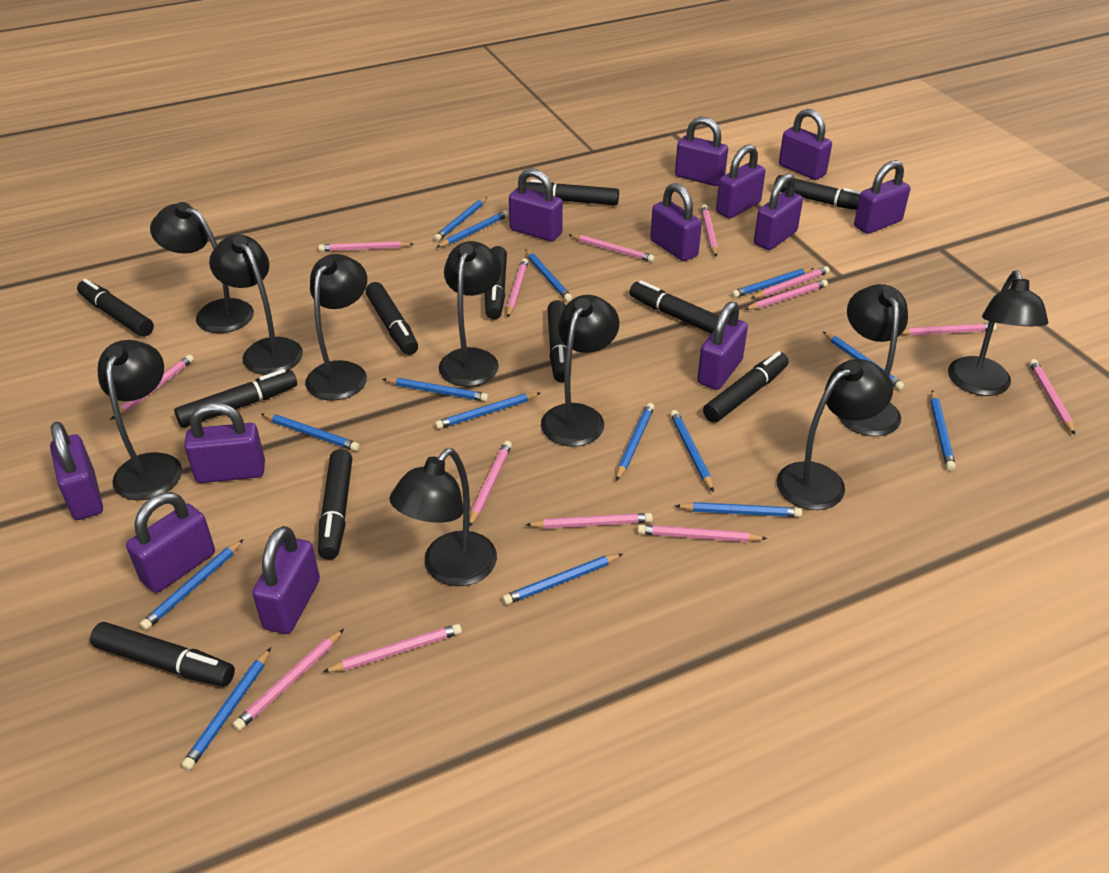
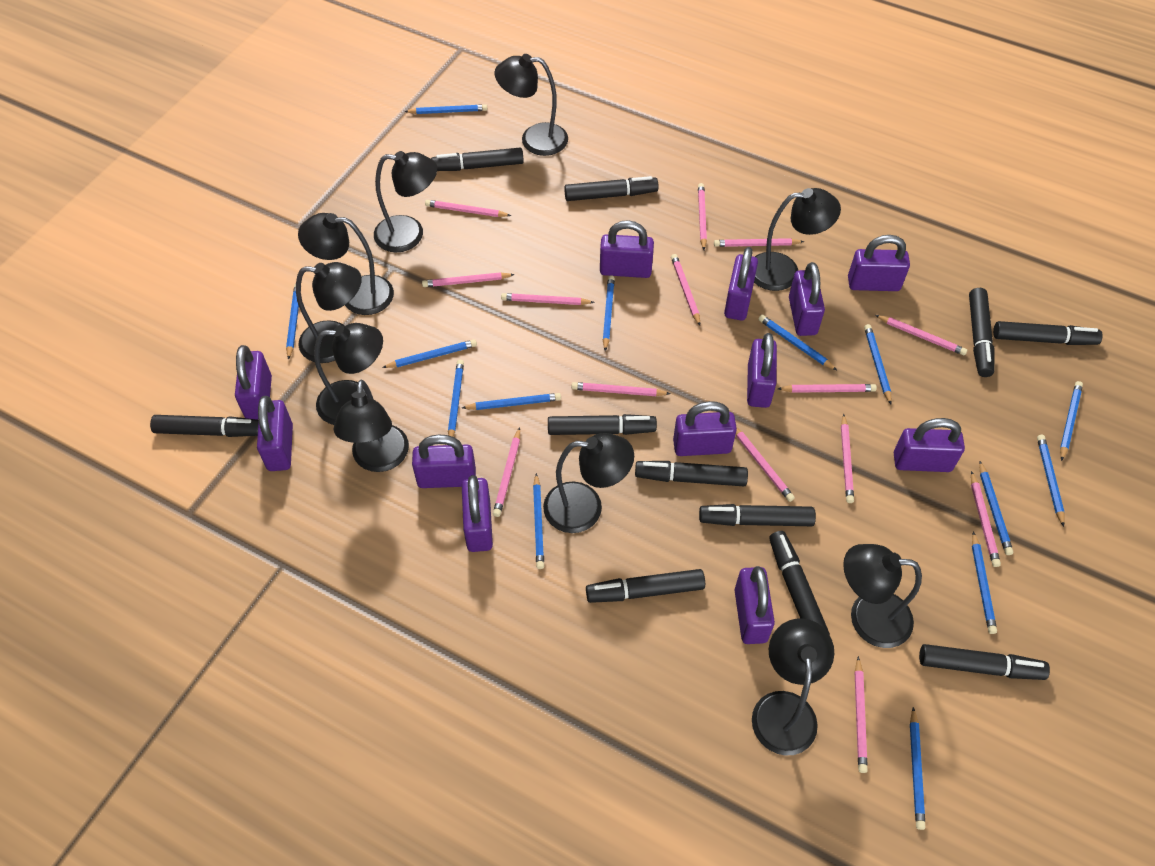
blue pencil: [140,539,244,630] [182,648,271,770] [262,413,360,451] [383,378,489,402] [434,197,487,241] [435,392,540,429] [436,210,509,248] [502,554,623,605] [525,249,572,302] [616,403,654,481] [670,410,714,492] [675,502,802,517] [732,268,814,298] [823,332,905,390] [931,390,956,471] = 15 -> [286,283,299,360] [382,339,477,368] [404,104,487,114] [448,360,464,437] [462,393,561,410] [533,473,544,569] [603,275,615,351] [758,315,837,370] [864,324,892,404] [910,707,925,830] [972,531,997,634] [979,461,1013,555] [1037,435,1065,527] [1060,381,1083,461] = 14

